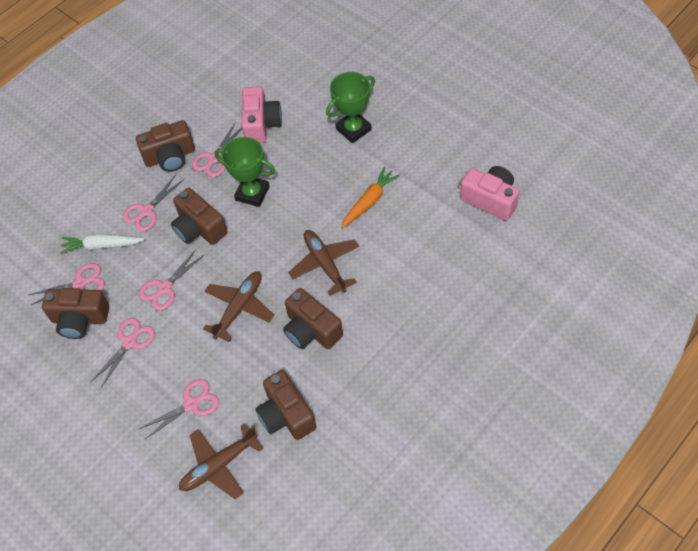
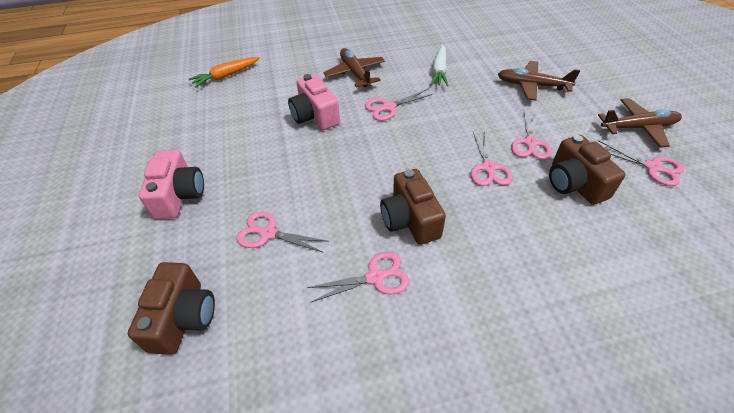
brown camera: [42,288,109,339] [136,120,195,172] [171,188,228,245] [255,370,316,440] [283,288,343,349] = 5 -> [128,262,215,355] [380,169,446,245] [549,135,626,205] = 3
green trophy: [214,137,275,207] [326,72,375,143] = 2 -> none = 0

